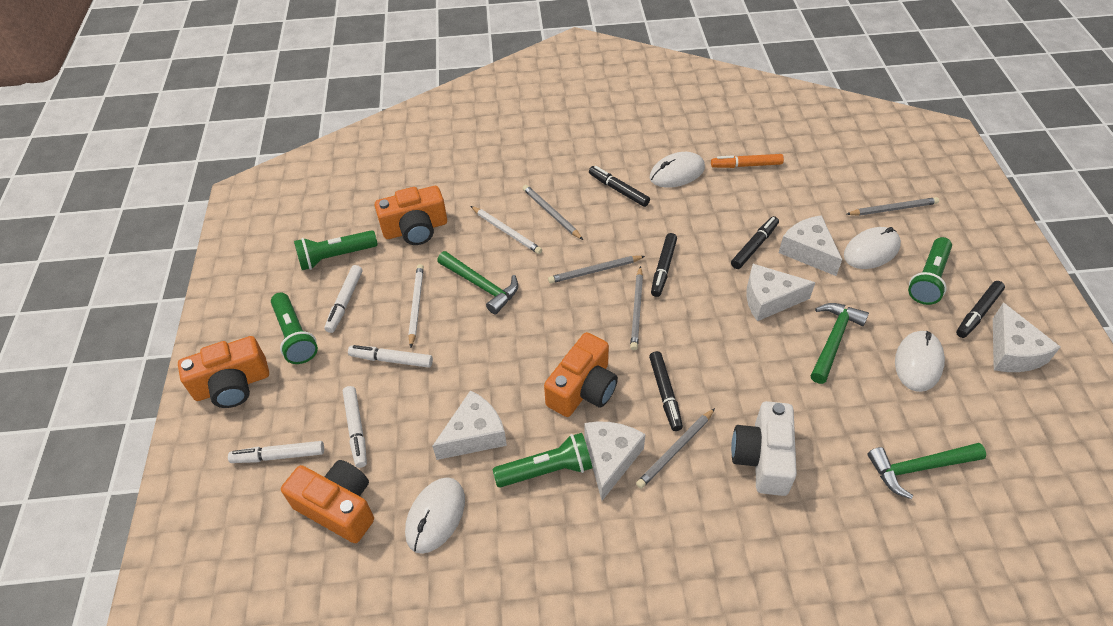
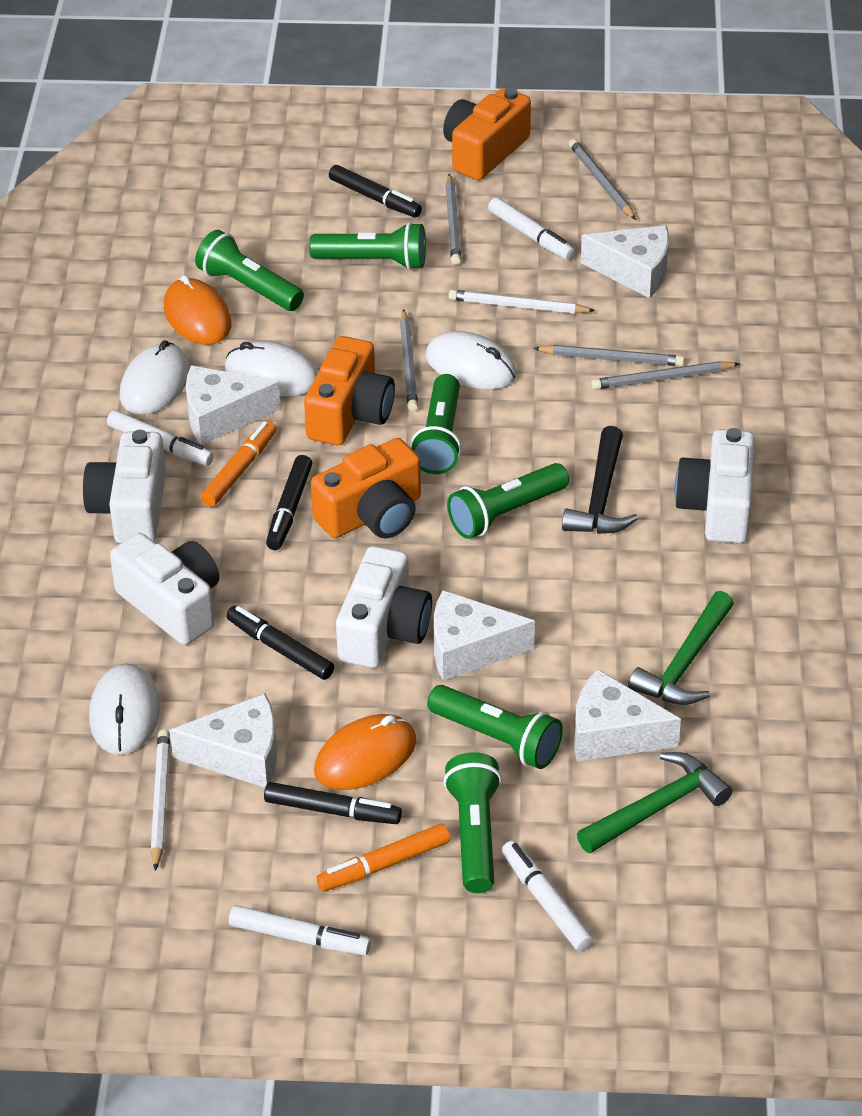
black hammer: none = 0 -> [562,426,638,534] = 1
black marker: [589,166,650,207] [649,351,683,431] [651,233,677,297] [731,216,779,269] [956,281,1005,338] = 5 -> [226,606,334,680] [264,782,402,824] [266,455,312,550] [329,165,422,217] = 4
green flashlight: [271,293,318,364] [294,230,378,270] [493,433,592,488] [908,237,952,305] = 4 -> [195,230,304,311] [309,222,426,270] [410,374,461,474] [427,685,563,769] [443,752,502,893] [447,463,569,539] = 6
green hammer: [437,251,518,314] [811,303,869,384] [868,443,986,499] = 3 -> [577,752,732,853] [628,591,734,705] = 2
orange camera: [178,336,269,408] [281,460,374,543] [374,186,447,245] [544,332,618,417] = 4 -> [304,336,395,445] [311,438,421,538] [443,88,531,180] = 3
orange marker: [711,154,784,168] = 1 -> [201,421,277,507] [317,824,450,891] = 2
orange mouse: none = 0 -> [164,275,232,345] [314,714,416,790] = 2
white camera: [731,401,797,496] = 1 -> [83,430,166,544] [110,533,219,645] [336,546,432,668] [674,428,755,544] = 4

